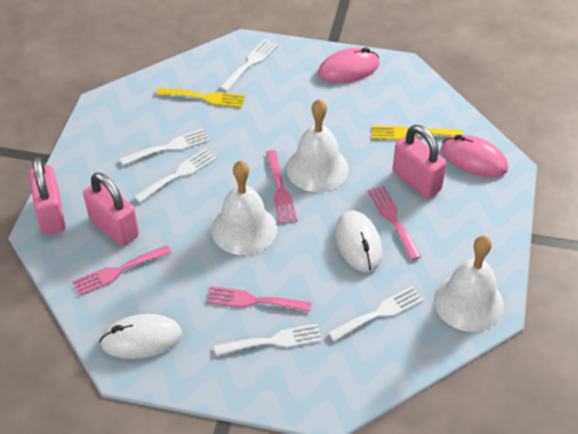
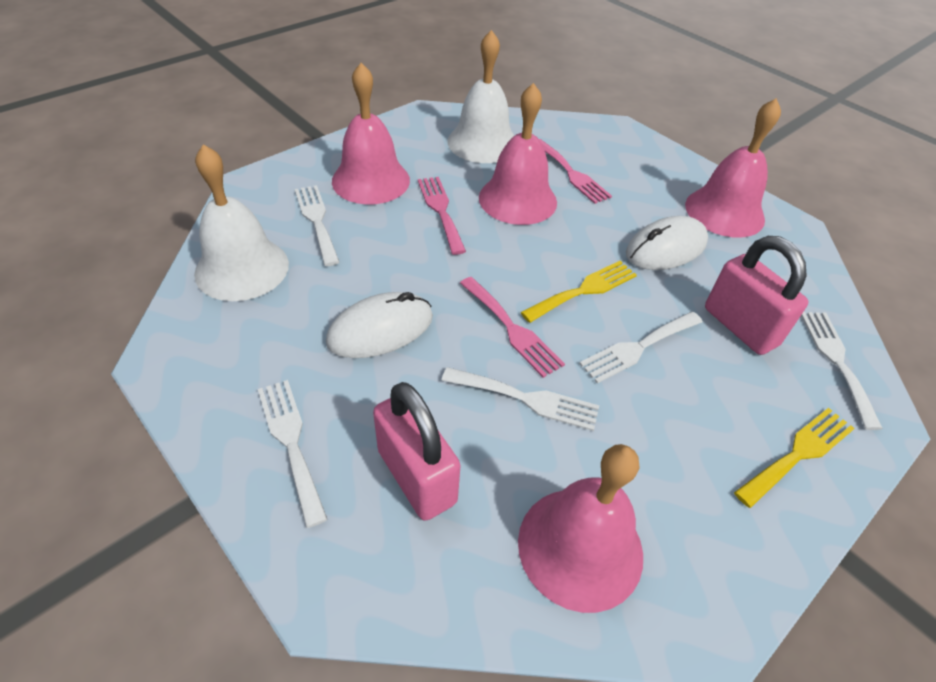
pink bell: none = 0 -> [332,63,410,205] [479,83,557,225] [518,444,643,613] [685,98,781,238] = 4
pink fork: [72,245,172,296] [207,286,311,312] [266,150,298,224] [368,186,421,260] = 4 -> [418,177,466,255] [460,277,565,378] [539,139,612,204] = 3
pink mouse: [318,47,380,83] [441,135,508,177] = 2 -> none = 0
pink padlock: [29,157,65,235] [83,173,139,246] [393,125,447,198] = 3 -> [373,382,461,521] [705,236,809,355] = 2
white bell: [212,161,277,255] [286,99,349,192] [434,236,504,332] = 3 -> [194,144,289,301] [447,30,514,163] = 2

